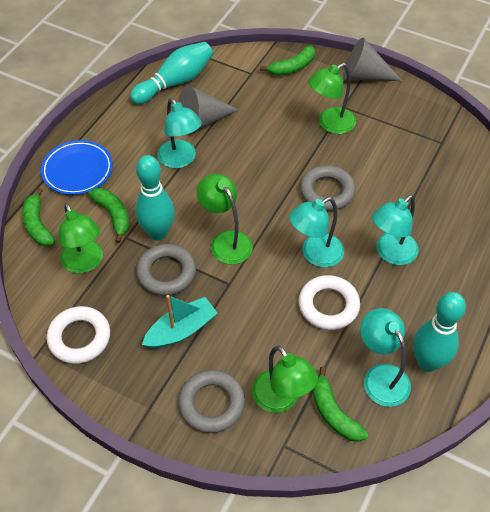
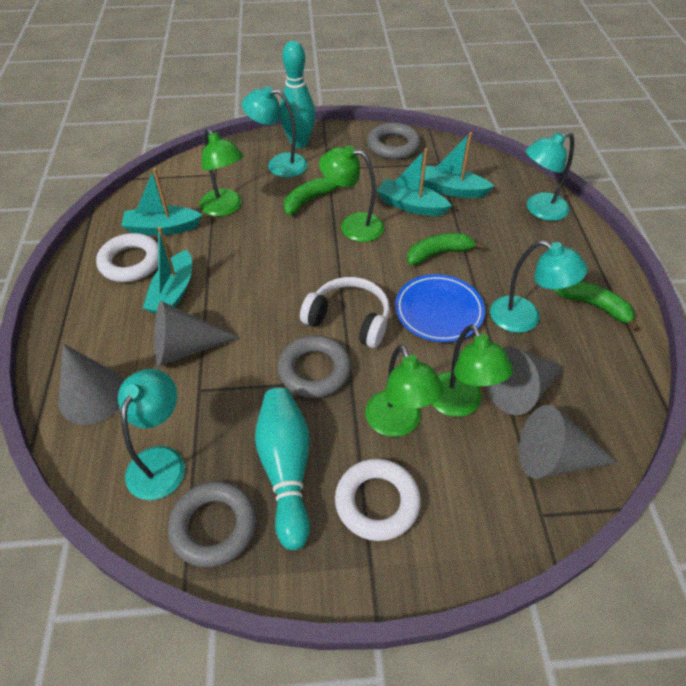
green banana: [22,188,55,246] [88,188,130,243] [260,46,315,76] [313,367,368,442] = 4 -> [284,177,338,215] [407,233,484,265] [554,281,639,331] = 3
grey cone: [178,86,239,130] [343,38,402,81] = 2 -> [58,344,125,425] [154,301,240,367] [486,346,564,415] [519,405,618,479] = 4
turquoise boat: [142,295,217,349] = 1 -> [121,168,202,235] [143,227,192,314] [377,148,452,216] [420,132,494,198] = 4
turquoise bowling pin: [130,42,213,104] [135,155,175,240] [413,292,466,372] = 3 -> [255,388,310,550] [280,41,316,148] = 2
white headphones: none = 0 -> [300,277,390,348] = 1

